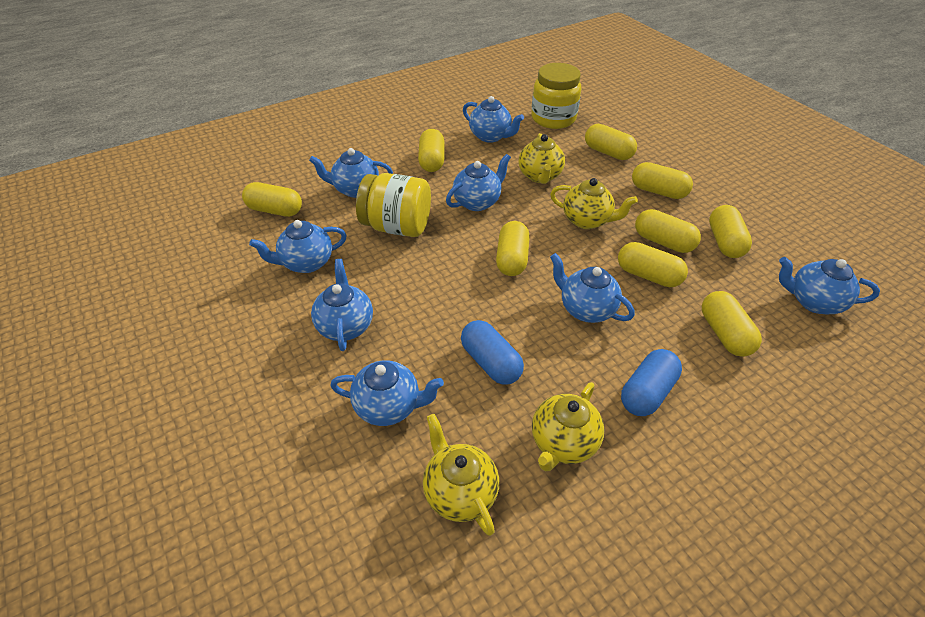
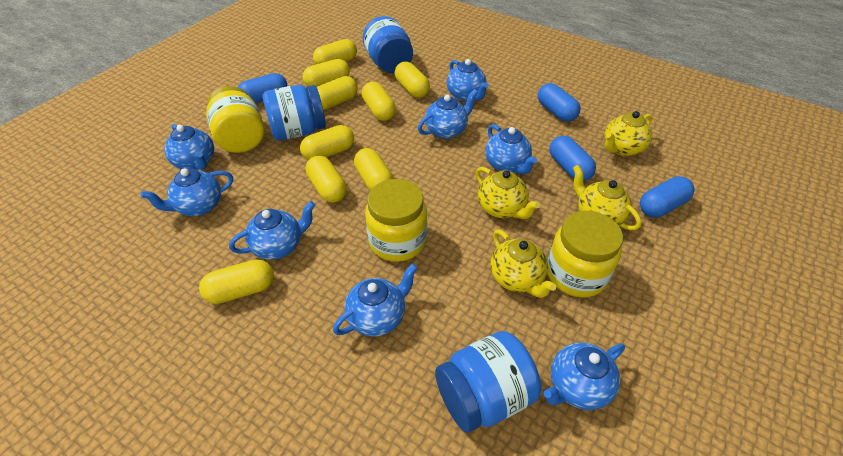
blue capsule: [461,320,524,385] [621,349,682,416] = 2 -> [238,73,287,103] [538,83,581,122] [549,136,596,181] [640,176,694,218] = 4
blue jar: none = 0 -> [263,85,326,141] [363,16,413,73] [435,331,541,433] = 3
yellow jar: [356,173,431,237] [531,63,581,129] = 2 -> [206,86,265,153] [365,179,428,262] [547,211,623,298] = 3

